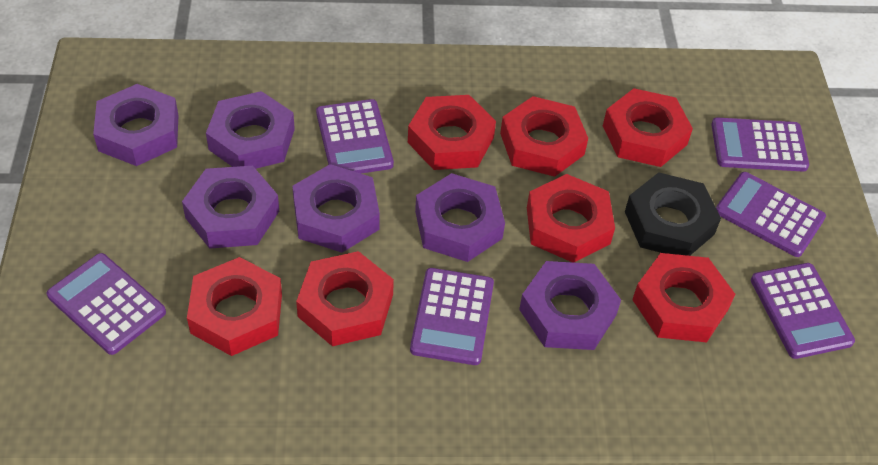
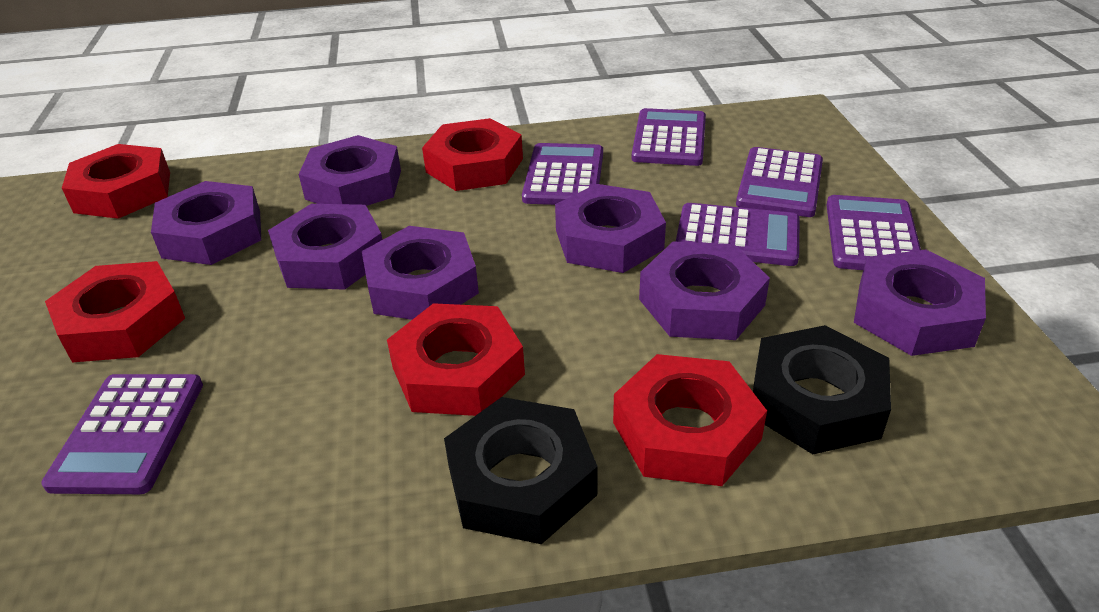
black nut: [625,172,721,256] = 1 -> [444,397,598,544] [753,325,891,454] = 2
purple nut: [93,84,179,166] [182,166,279,249] [206,91,295,169] [292,164,380,253] [415,173,505,262] [519,261,621,350] = 6 -> [151,181,261,265] [268,204,382,290] [299,135,401,206] [362,226,479,320] [555,184,666,273] [639,242,770,340] [854,249,986,356] = 7
red nut: [187,257,282,356] [296,251,394,346] [408,95,496,170] [500,96,588,177] [527,174,615,263] [603,88,693,167] [632,253,735,342] = 7 -> [45,261,185,363] [62,144,170,219] [387,303,525,416] [422,118,523,191] [613,354,767,486] = 5

